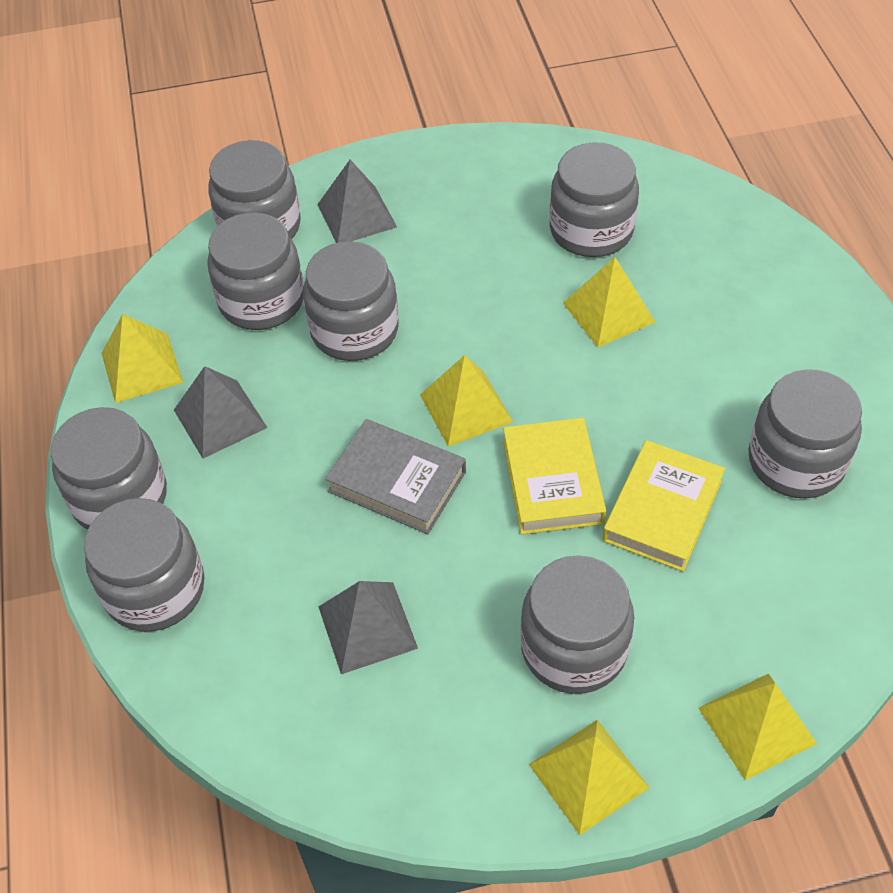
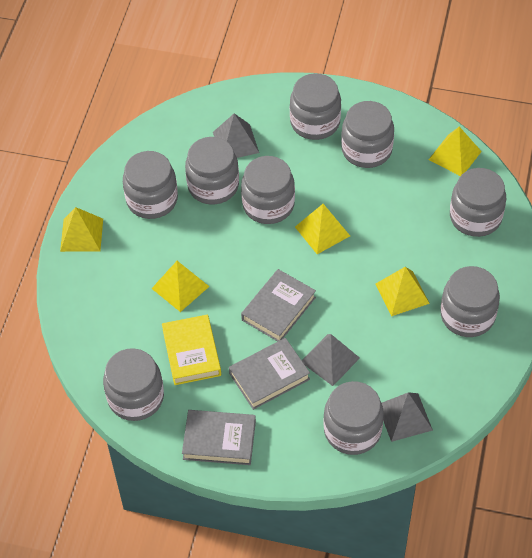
grey book: [325,419,466,534] = 1 -> [182,410,256,465] [229,338,310,410] [241,269,316,341] = 3
grey jar: [51,407,167,530] [84,498,205,632] [207,212,304,330] [208,140,301,239] [303,241,399,361] [520,555,634,694] [549,142,639,257] [748,369,862,499] = 8 -> [103,348,164,421] [123,151,178,219] [185,137,239,204] [241,156,295,224] [290,73,341,140] [324,381,384,455] [341,101,394,168] [440,266,500,337] [450,168,506,237] = 9
yellow book: [503,418,606,535] [602,440,725,572] = 2 -> [162,314,221,385] = 1

